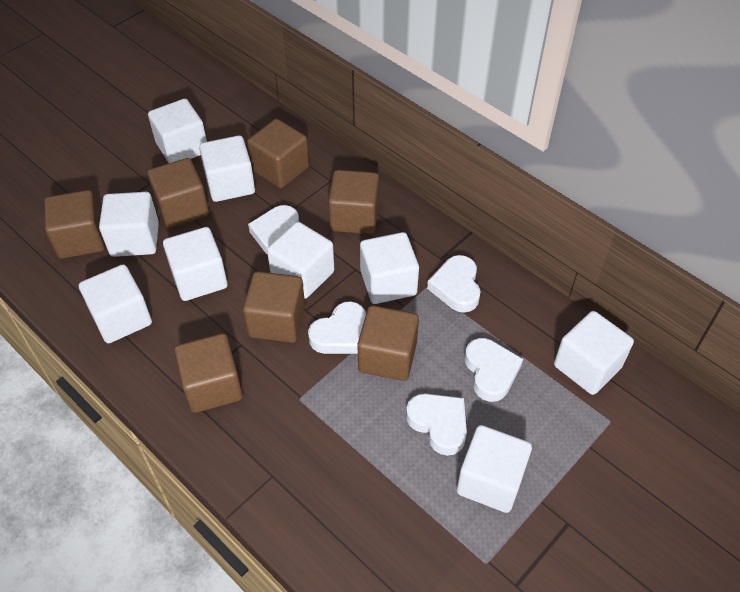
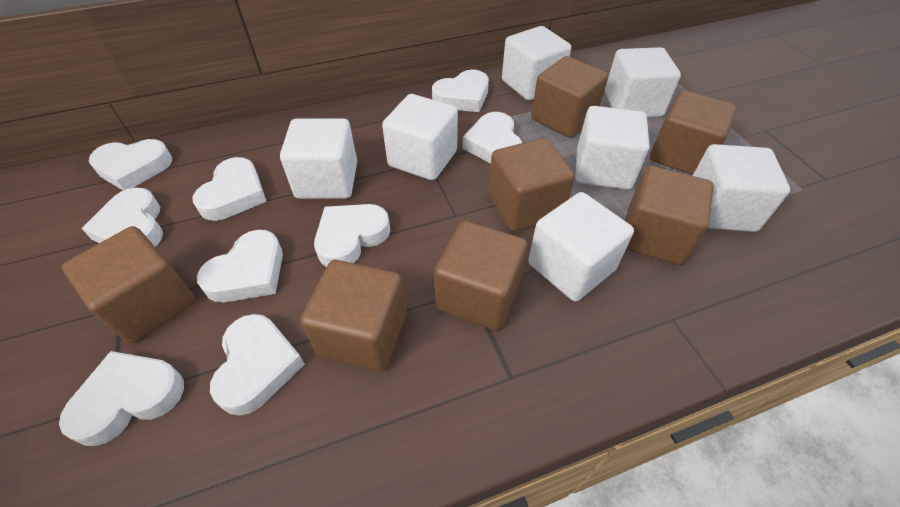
white cube: [79,264,152,343] [99,192,159,257] [148,99,207,163] [163,227,228,301] [199,135,255,202] [267,222,334,299] [360,232,419,304] [457,425,532,513] [554,311,634,395] = 9 -> [280,118,357,199] [382,94,458,181] [502,26,571,101] [528,192,634,302] [576,106,650,190] [605,47,681,118] [692,144,790,232] = 7
white heart: [248,205,299,255] [308,301,366,354] [406,393,467,456] [427,255,480,313] [465,338,523,402] = 5 -> [59,351,184,446] [82,188,163,247] [89,139,172,191] [193,157,267,221] [197,230,283,303] [210,314,305,416] [314,204,391,267] [432,70,489,112] [462,112,522,164] = 9

